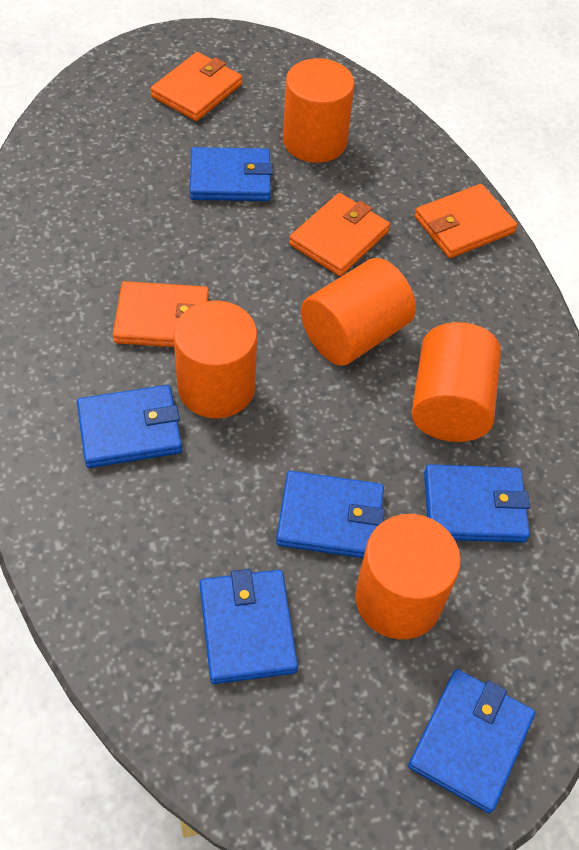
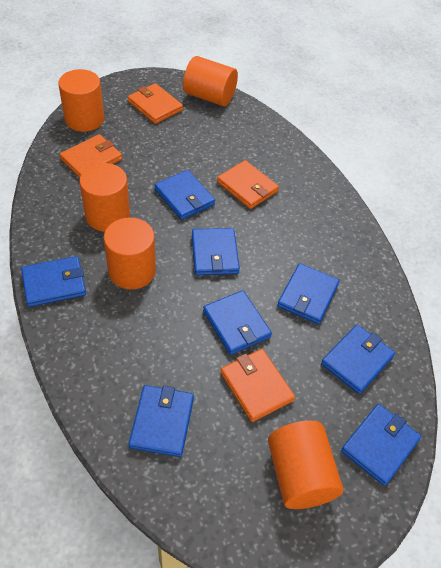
blue wallet: [77,385,182,468] [190,147,273,201] [200,569,298,684] [276,471,385,558] [408,669,535,813] [424,464,530,543] = 6 -> [21,256,86,307] [129,385,194,457] [155,170,215,220] [192,228,240,275] [203,290,272,355] [277,263,340,324] [321,324,395,394] [341,404,421,486] = 8

